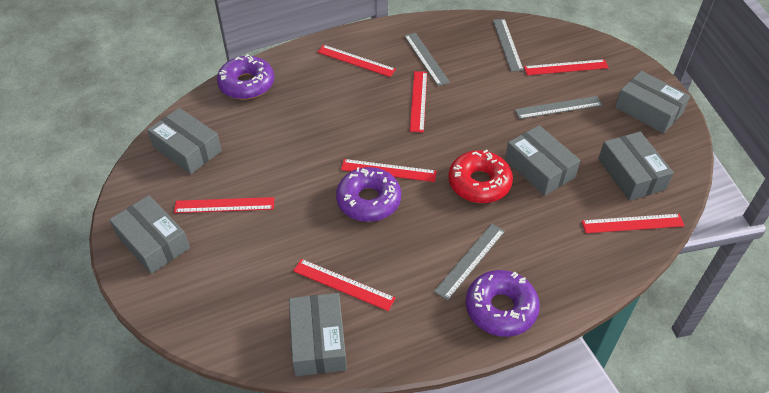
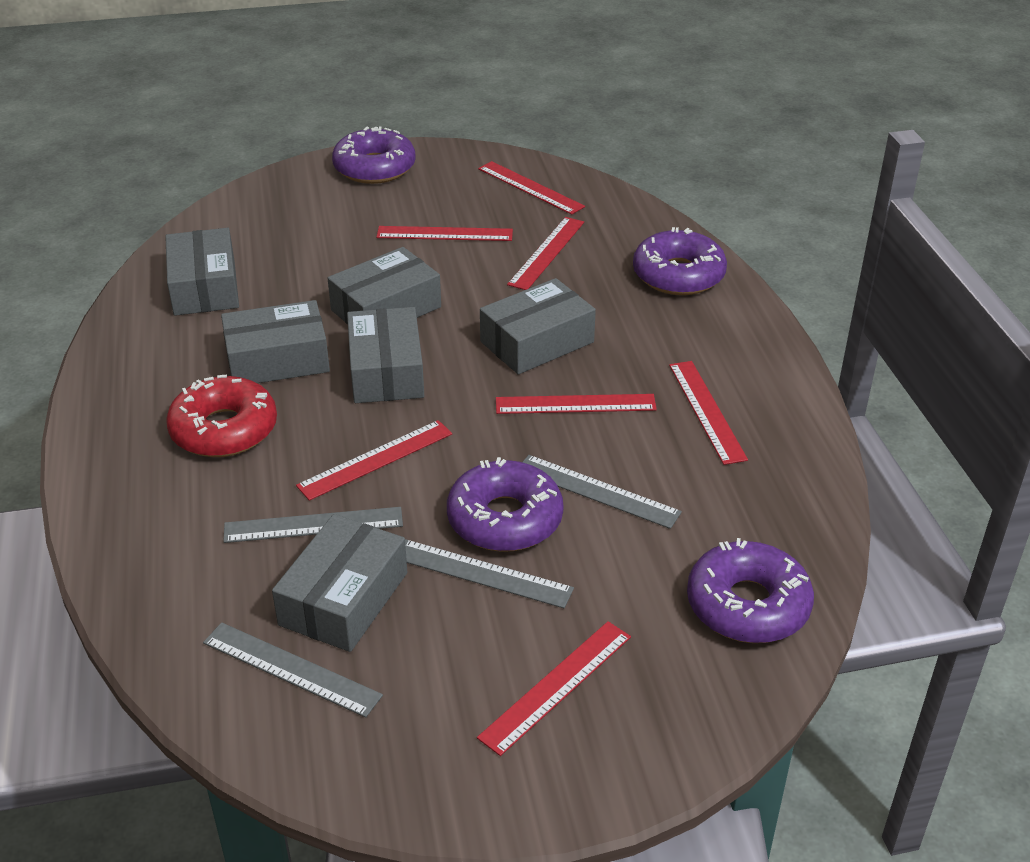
purple donut: [217,54,274,100] [336,167,401,222] [466,270,540,337] = 3 -> [332,127,416,184] [447,457,564,552] [633,227,727,295] [687,538,814,643] = 4

